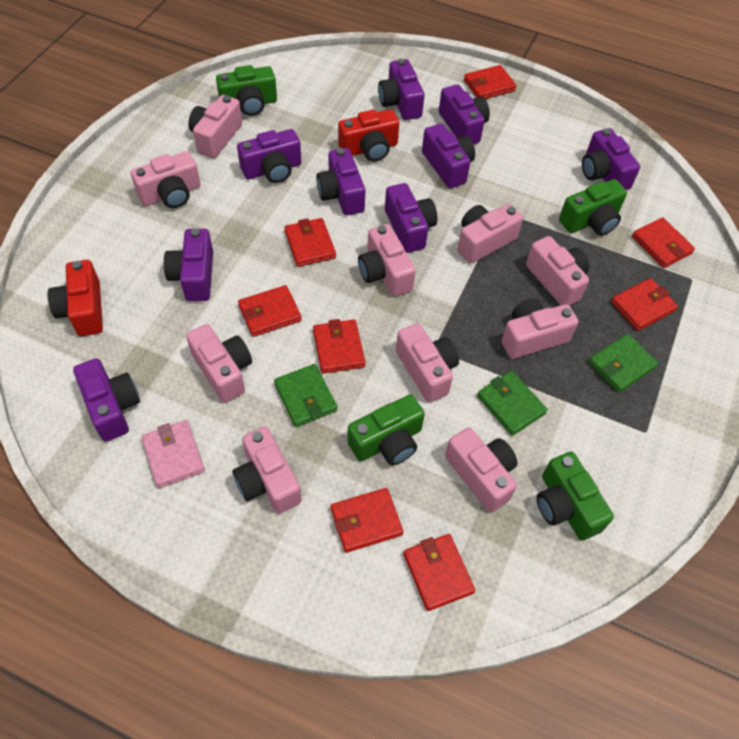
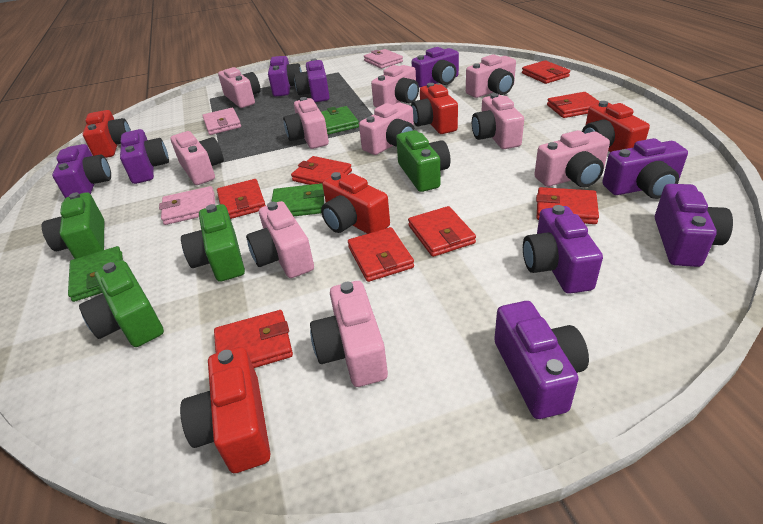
pink wallet: [141,420,205,488] = 1 -> [159,186,215,225] [202,108,241,135] [364,49,403,69] = 3
red camera: [47,260,103,336] [338,109,399,162] = 2 -> [82,110,131,158] [180,347,270,473] [321,172,390,234] [411,83,458,134] [582,101,650,152] = 5

